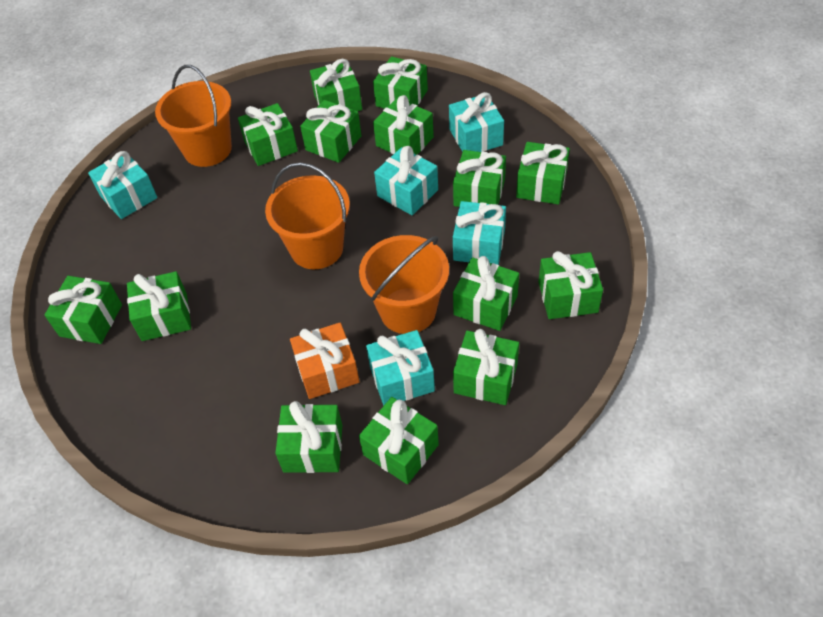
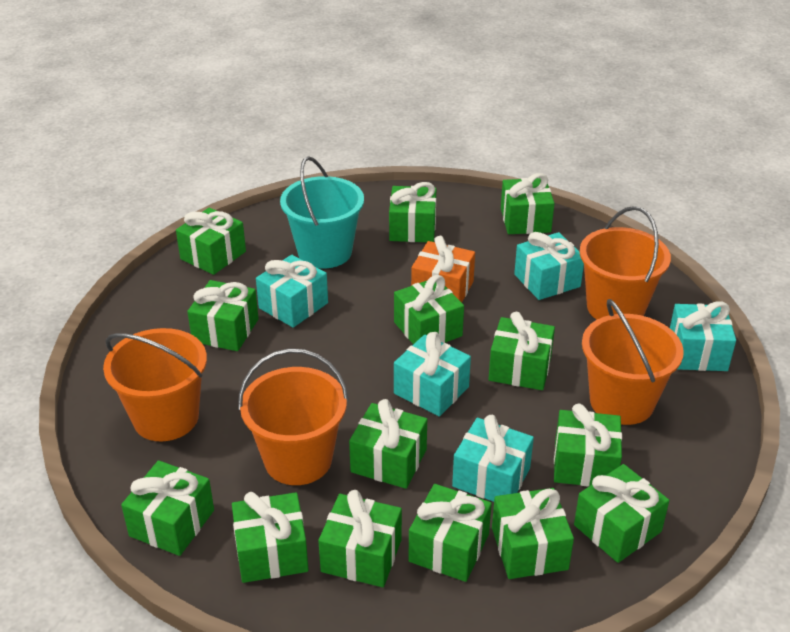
orange bucket: [155,65,232,167] [265,162,350,269] [359,235,449,334] = 3 -> [103,328,207,442] [238,348,349,485] [579,206,671,320] [582,299,684,425] = 4
turquoise bucket: none = 0 -> [280,156,364,268] = 1

